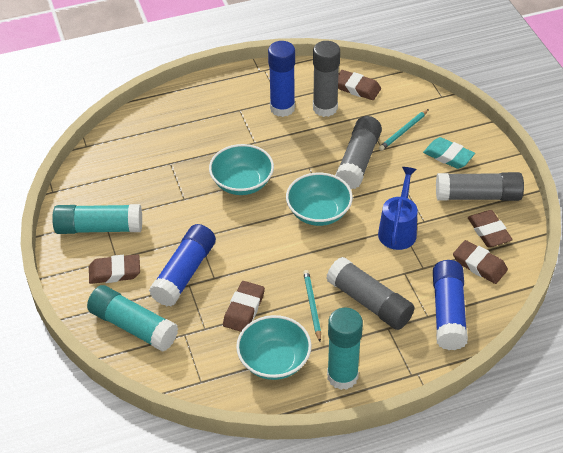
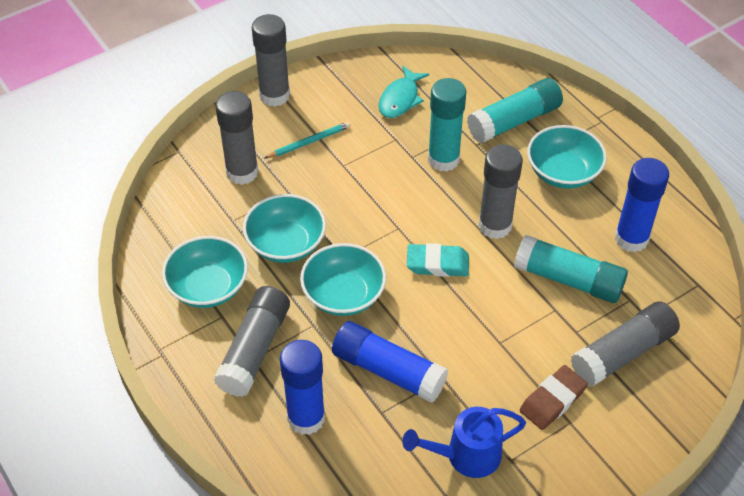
brown eraser: [89,254,140,284] [223,281,265,332] [338,70,381,100] [453,240,508,284] [468,210,513,247] = 5 -> [520,365,588,430] = 1
grey glue stick: [313,41,340,117] [326,257,415,330] [335,116,382,189] [436,172,524,201] = 4 -> [213,286,290,397] [215,91,259,185] [252,14,290,107] [478,145,523,239] [571,301,680,387] = 5
turquoise bowl: [209,144,274,195] [236,315,312,380] [286,173,353,226] = 3 -> [162,236,248,308] [243,194,326,263] [300,243,386,316] [527,125,607,189] = 4
turquoise fish: none = 0 -> [379,65,429,118] = 1
turquoise pencil: [303,270,321,342] [379,109,429,151] = 2 -> [265,122,351,158] = 1

